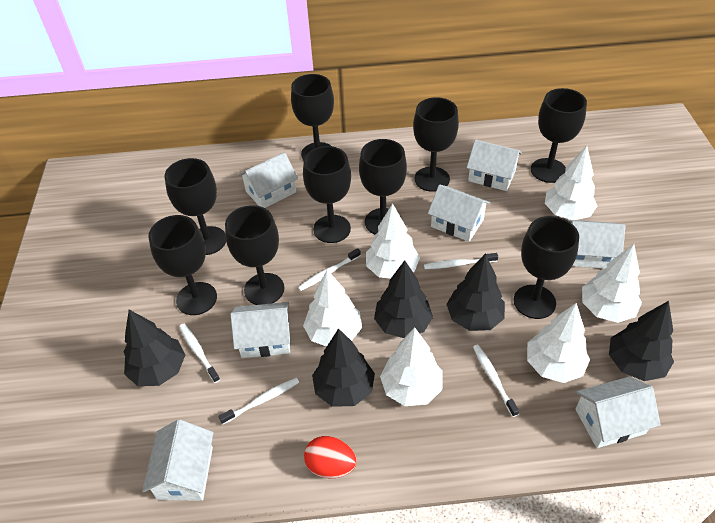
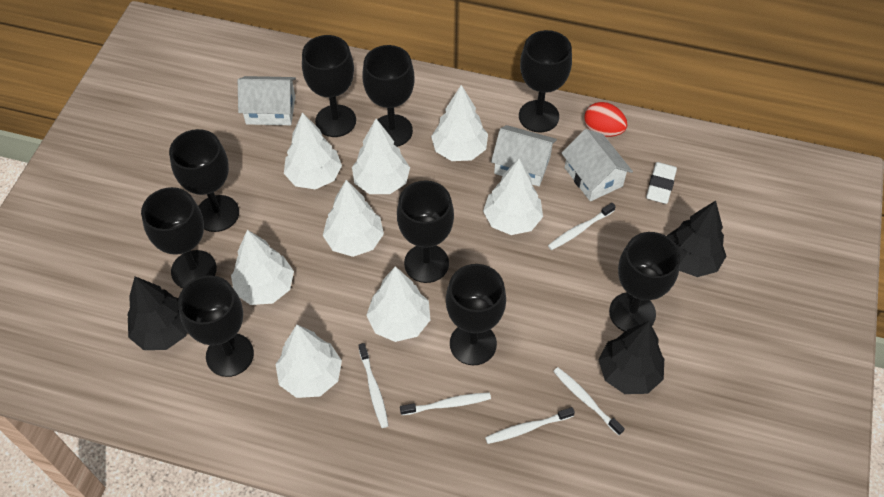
black tree: [123,310,185,386] [312,328,375,407] [374,260,433,338] [446,253,505,331] [609,301,674,381] = 5 -> [127,276,187,350] [599,321,664,394] [667,201,727,277] = 3
white eraser: none = 0 -> [646,162,677,204] = 1
white house: [142,419,214,501] [230,302,291,358] [238,152,298,208] [428,184,490,242] [467,140,522,191] [567,220,625,269] [576,376,661,448] = 7 -> [238,76,296,125] [491,125,557,186] [561,129,633,201] = 3
white tree: [303,270,362,347] [366,203,420,279] [380,328,443,406] [527,303,590,383] [545,146,597,220] [582,244,642,323] = 6 -> [231,230,294,305] [275,325,342,398] [284,112,342,189] [323,180,384,257] [352,119,410,194] [366,266,430,342] [431,85,488,161] [483,159,543,235] = 8

